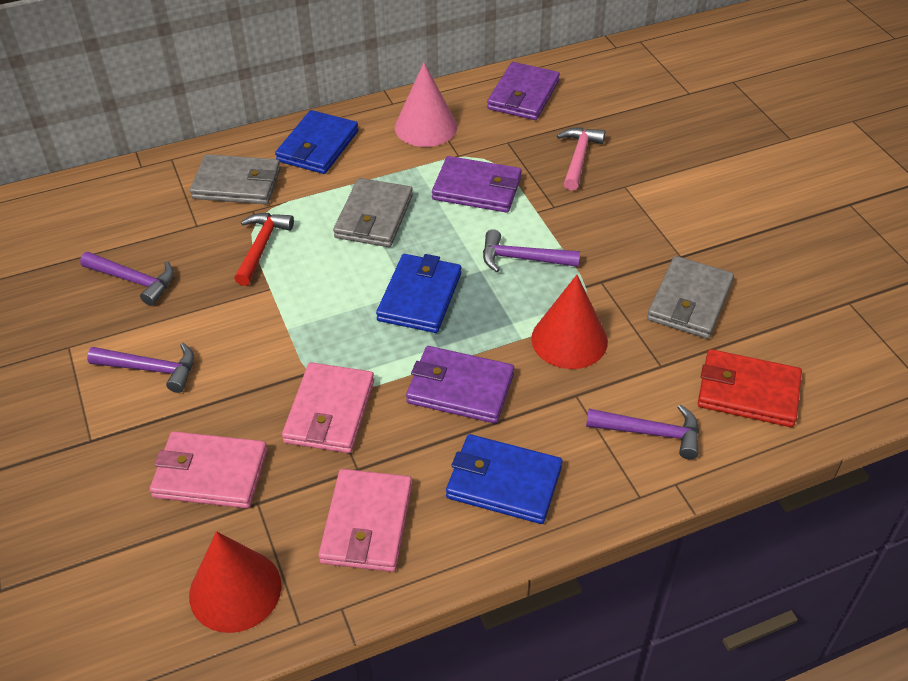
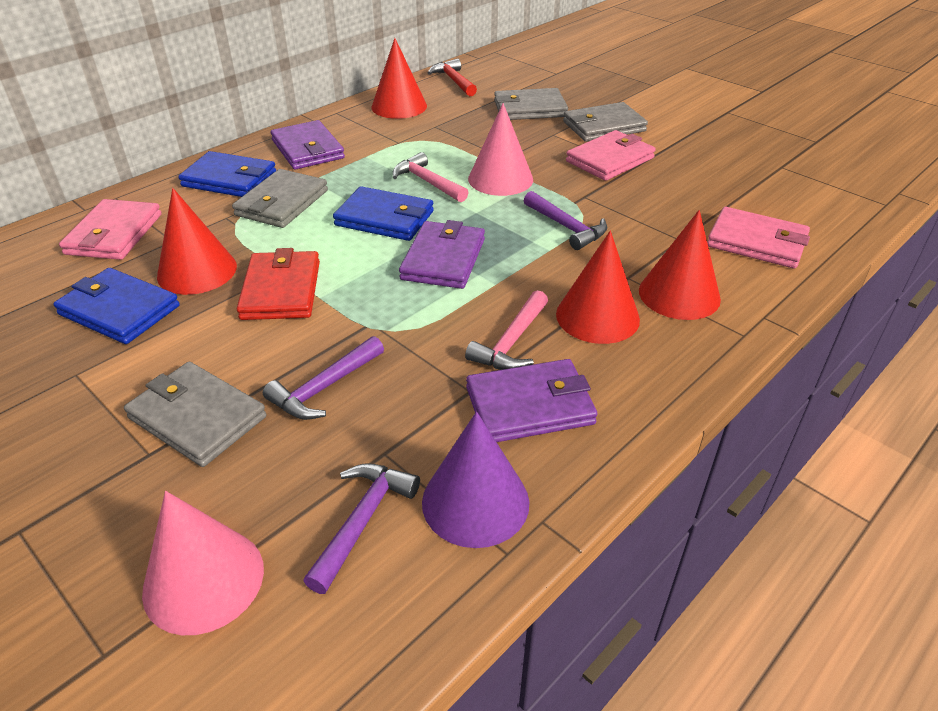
grey wallet: [190,154,281,204] [333,178,413,247] [647,256,734,339] = 3 -> [124,362,266,467] [232,169,328,228] [494,88,568,120] [563,102,648,142] = 4
pink cone: [395,63,457,147] = 1 -> [142,491,264,635] [468,103,533,196] = 2
pink hammer: [557,127,605,191] = 1 -> [392,152,469,202] [465,290,548,370] = 2
purple cone: none = 0 -> [422,412,529,548] = 1
purple hammer: [80,252,174,306] [87,343,194,393] [483,229,580,272] [586,404,699,459] = 4 -> [263,336,384,420] [303,463,420,594] [524,191,607,250] = 3
red cone: [189,531,282,633] [531,275,608,369] = 2 -> [157,188,237,295] [371,38,427,119] [556,231,640,344] [639,210,721,320] = 4

